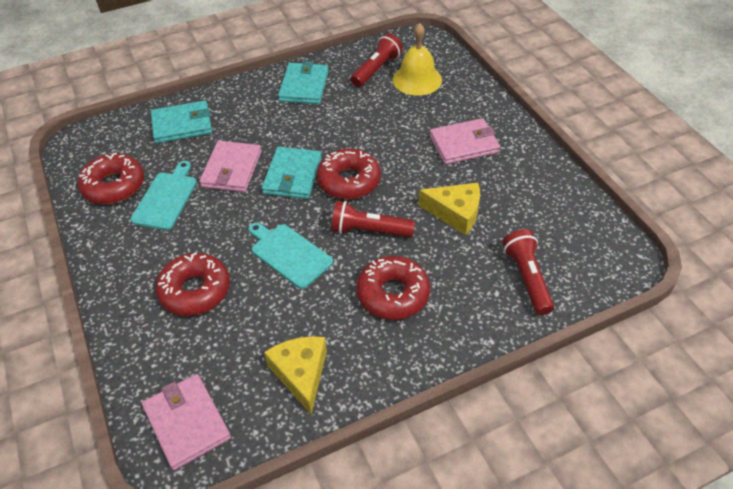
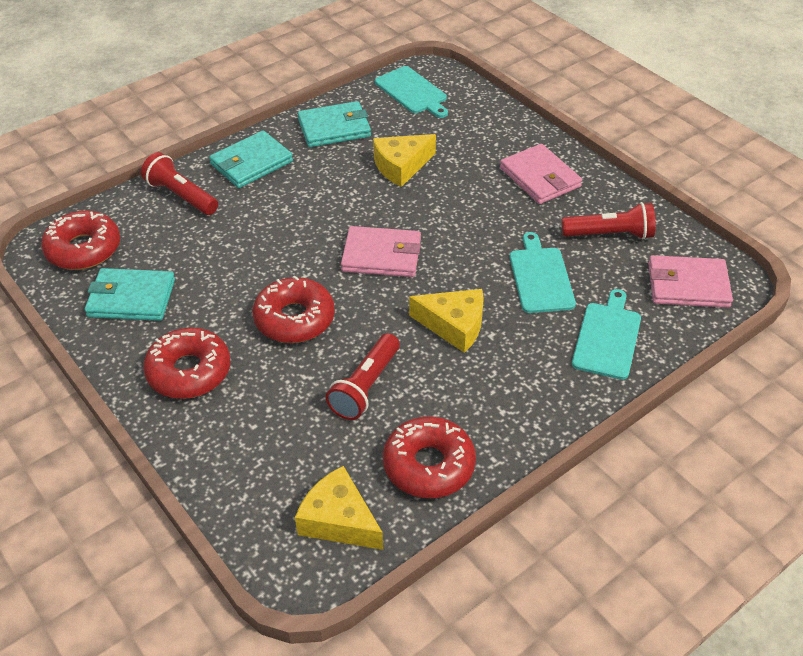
turquoise cutting board: [130,161,197,230] [248,223,333,289] = 2 -> [375,66,448,118] [510,232,576,313] [572,289,641,380] = 3
yellow bell: [393,23,442,96] = 1 -> none = 0
yellow cheese: [264,336,327,414] [418,183,480,235] = 2 -> [295,466,383,550] [373,134,436,187] [409,289,484,353] = 3

